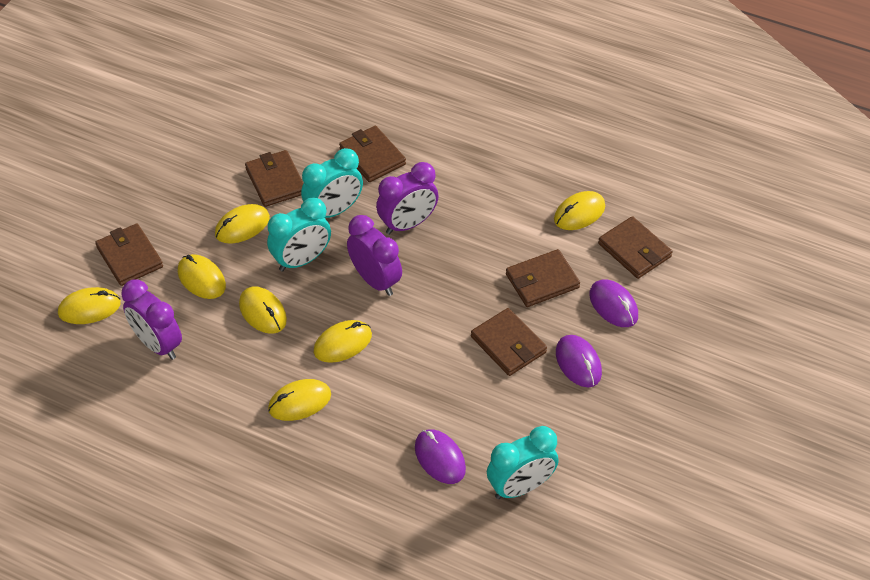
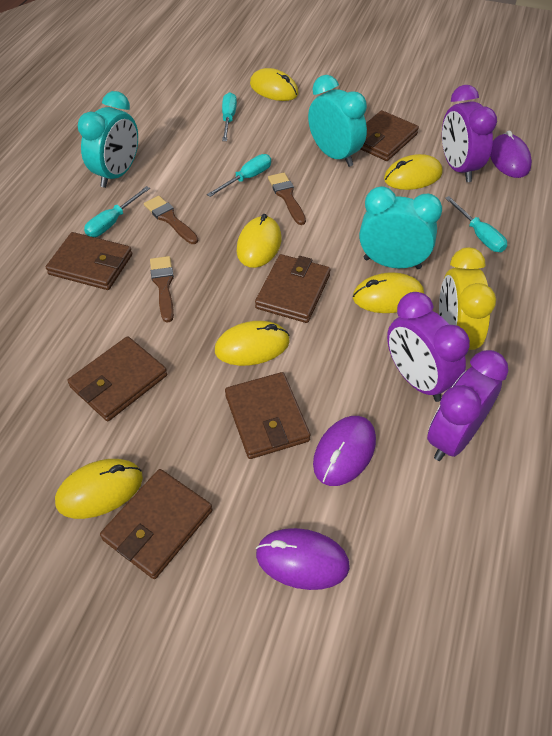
brown brush: none = 0 -> [144,196,198,244] [150,256,174,323] [268,173,306,225] = 3
turquoise screwdriver: none = 0 -> [84,186,150,237] [207,154,271,197] [222,92,237,141] [445,196,507,252] = 4
yellow clock: none = 0 -> [439,248,496,350] = 1
yellow mouse: [58,287,121,324] [178,254,226,299] [215,204,270,244] [239,286,287,334] [268,379,331,421] [314,320,372,363] [554,191,605,230] = 7 -> [55,459,143,519] [215,321,290,366] [237,214,281,268] [250,68,298,101] [353,272,424,313] [384,154,443,190] = 6

